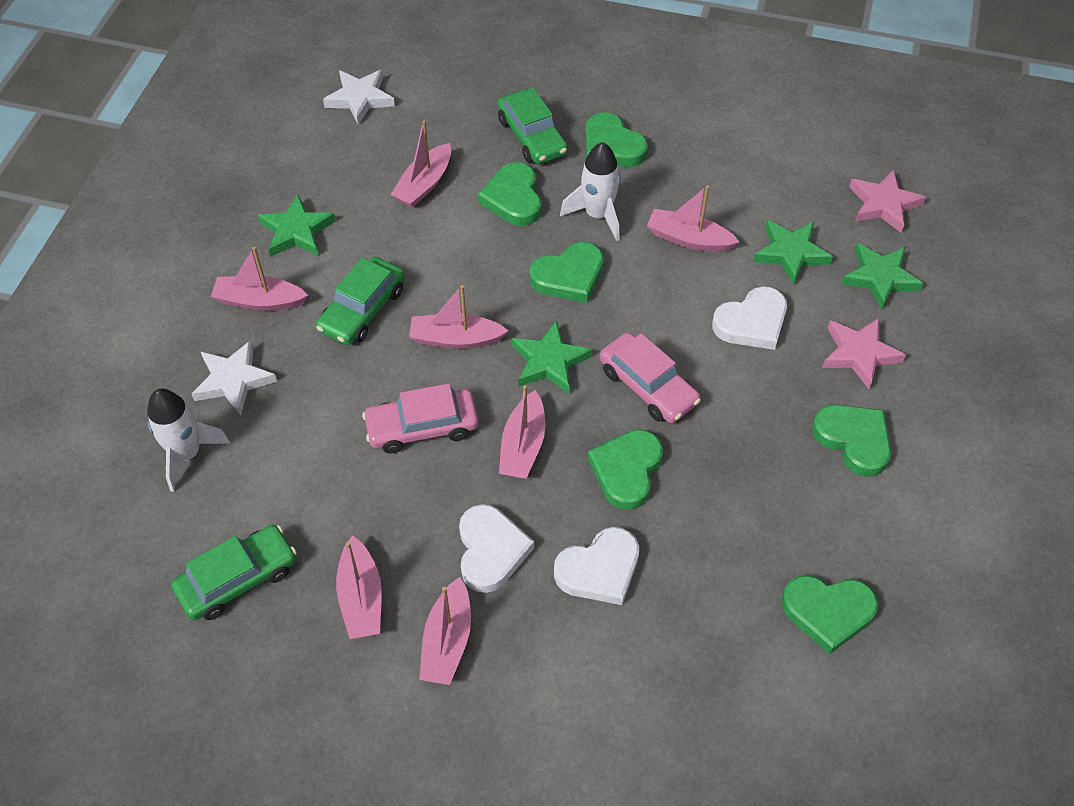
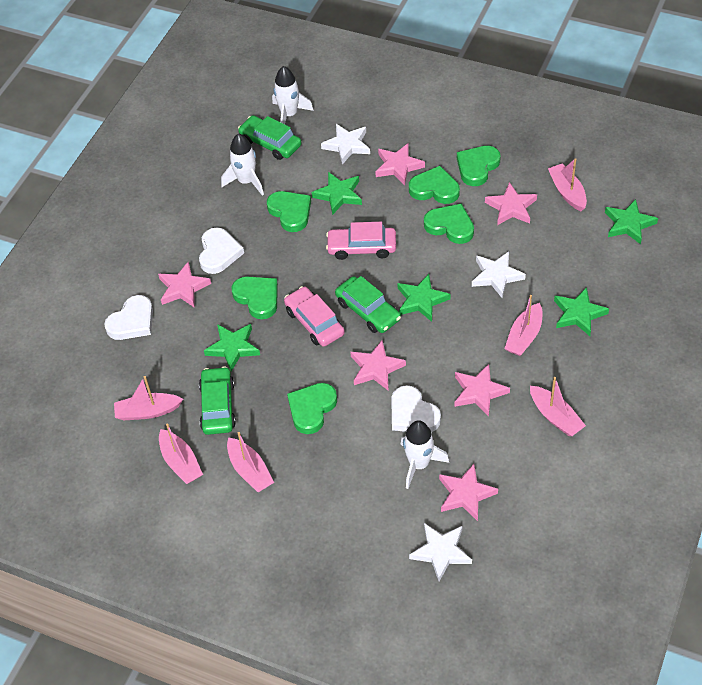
green star: [258,195,336,257] [511,320,592,393] [753,220,833,285] [841,243,923,310] = 4 -> [204,324,260,371] [312,172,362,215] [397,274,450,322] [554,287,609,336] [605,199,658,244] = 5
pink boat: [211,247,308,311] [336,535,382,639] [390,120,451,207] [409,285,508,349] [419,577,471,685] [499,385,545,479] [647,185,739,252] = 7 -> [114,376,183,420] [159,423,203,484] [227,432,274,492] [504,295,543,356] [530,377,586,436] [548,158,587,211] = 6
pink star: [822,318,906,389] [849,169,926,233] = 2 -> [158,261,211,308] [350,340,406,391] [375,143,425,185] [439,464,498,521] [454,364,510,417] [485,182,537,225] = 6
white rocket: [147,389,230,492] [560,142,621,241] = 2 -> [221,133,264,196] [272,66,314,124] [401,420,449,489] = 3
white star: [192,340,277,415] [323,70,395,125] = 2 -> [321,124,370,165] [409,523,472,581] [472,251,526,298] = 3

